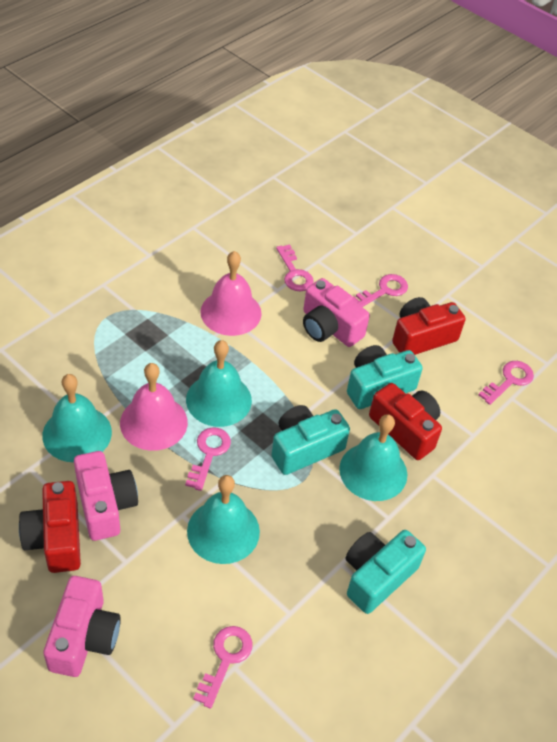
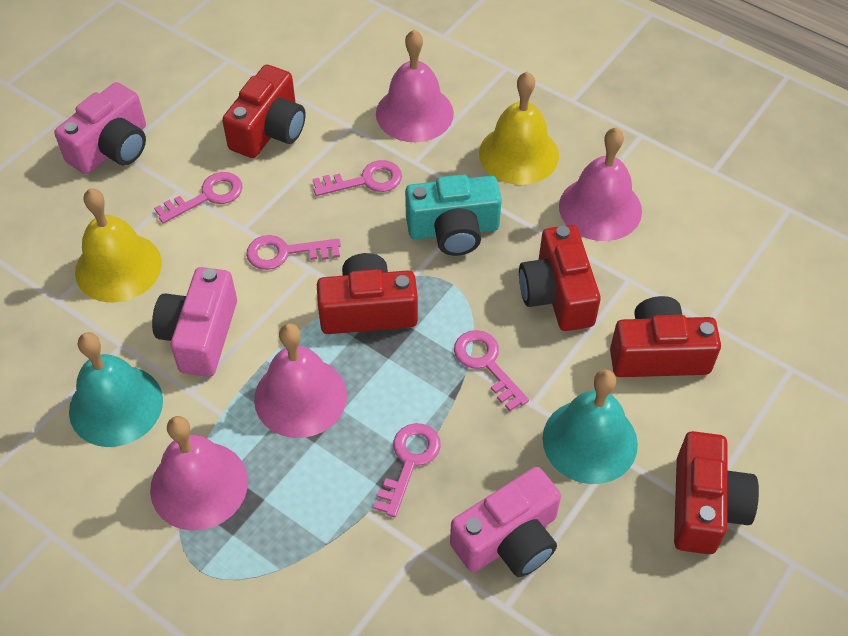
pink bell: [120,363,188,451] [200,251,262,336] = 2 -> [150,416,248,531] [254,323,347,438] [376,30,454,142] [559,127,642,241] = 4
red camera: [19,481,81,573] [369,383,442,460] [392,297,466,355] = 3 -> [222,65,306,158] [317,253,418,334] [519,225,601,331] [610,296,721,377] [674,431,759,554] = 5
turquoise bell: [42,374,112,463] [186,340,252,427] [187,475,260,564] [339,414,407,501] = 4 -> [69,332,163,447] [542,369,638,484] = 2
turquoise camera: [271,405,350,475] [346,530,426,614] [347,345,423,409] = 3 -> [405,174,502,256] = 1
yellow bell: none = 0 -> [75,188,162,303] [479,72,559,185] = 2

